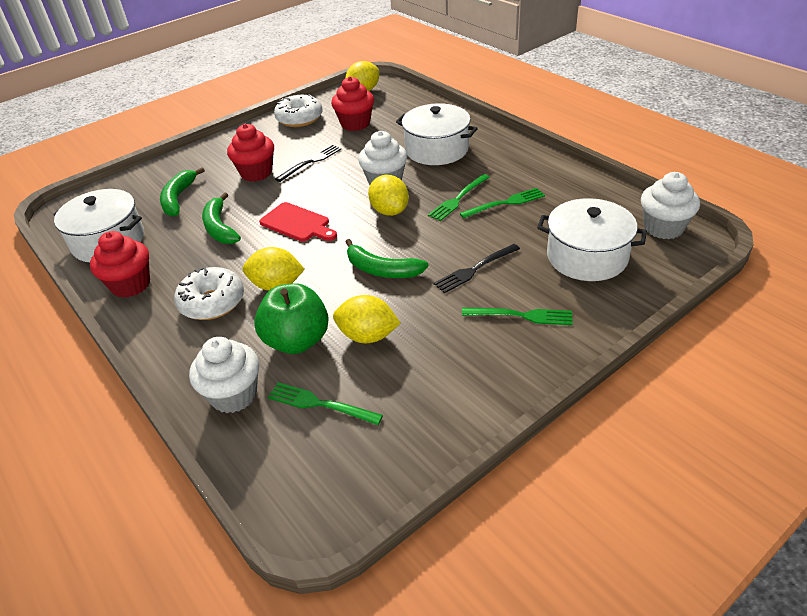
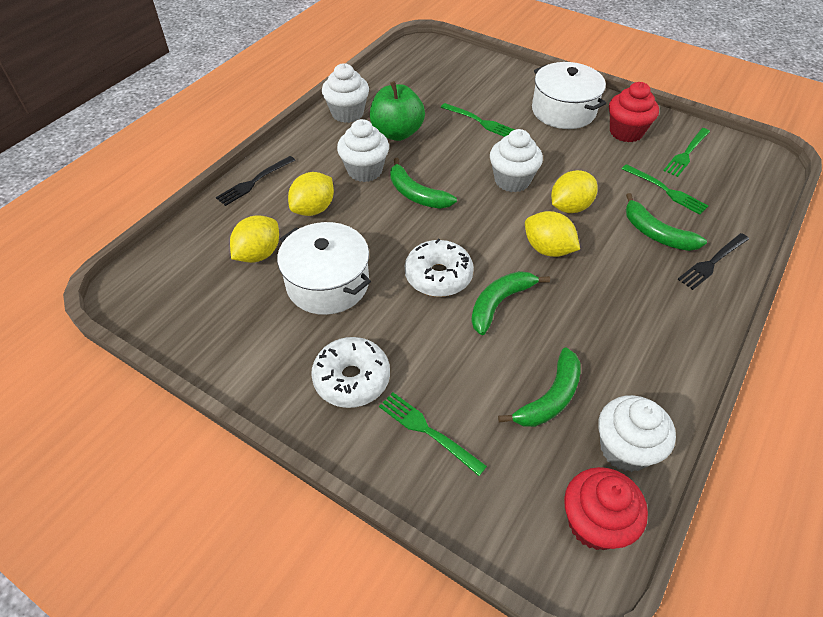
green banana: [160,167,205,216] [202,192,241,244] [346,239,429,278] = 3 -> [390,158,457,209] [471,271,550,335] [498,348,581,427] [626,193,707,251] = 4
red cupcake: [90,231,150,298] [227,124,274,182] [331,76,374,131] = 3 -> [564,467,648,550] [609,82,659,142] = 2
red cutting board: [259,202,337,242] = 1 -> none = 0
white cupcake: [189,337,259,413] [358,131,407,185] [641,172,700,239] = 3 -> [322,63,369,123] [337,119,389,182] [490,129,543,192] [598,395,676,472] = 4
white pot: [54,189,144,262] [396,103,478,165] [537,198,647,281] = 3 -> [277,222,371,315] [532,62,606,129] = 2

